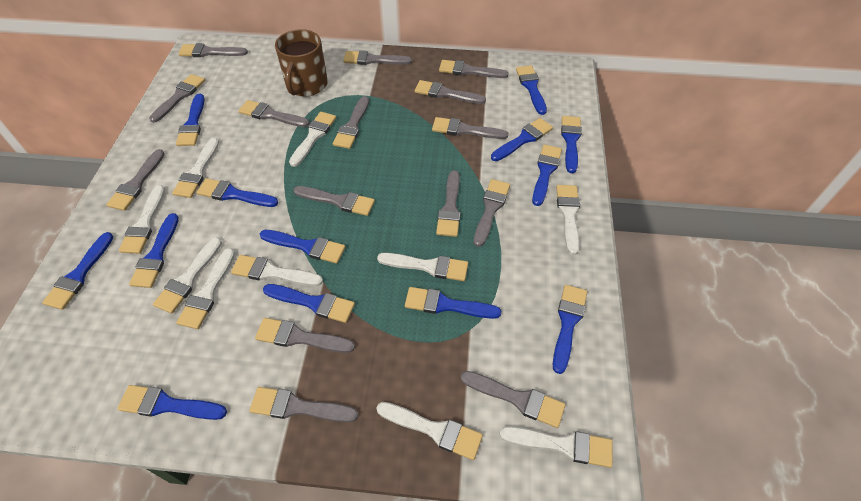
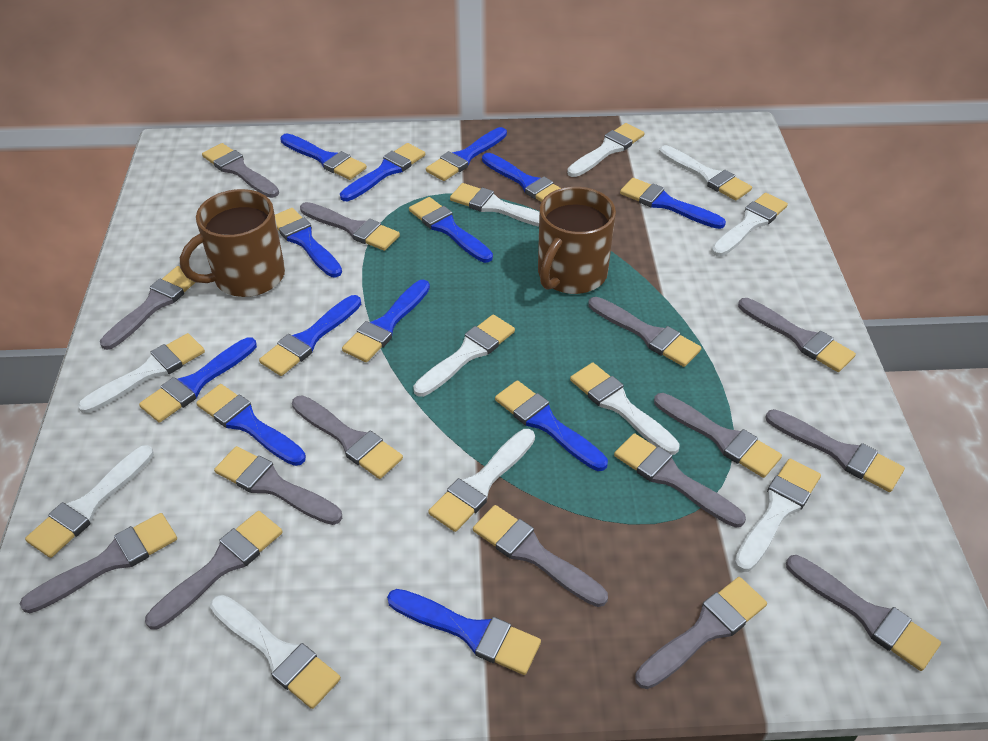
brown mug: [275,29,328,97] = 1 -> [180,189,285,297] [538,187,616,294] = 2
white brush: [119,185,165,254] [153,237,222,314] [172,138,219,198] [176,248,235,329] [231,255,323,286] [289,112,336,167] [376,402,483,460] [377,253,468,281] [499,426,612,468] [556,185,580,255] = 10 -> [25,445,154,558] [78,333,205,414] [210,595,341,709] [413,315,515,397] [428,429,535,532] [450,183,539,227] [567,123,644,177] [570,362,680,455] [659,145,752,201] [711,193,788,257] [734,459,821,572] = 11

